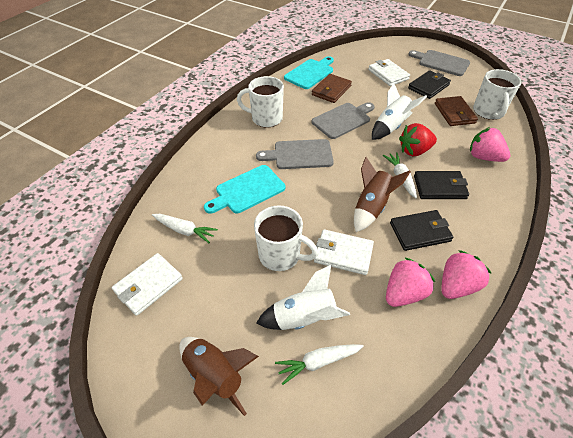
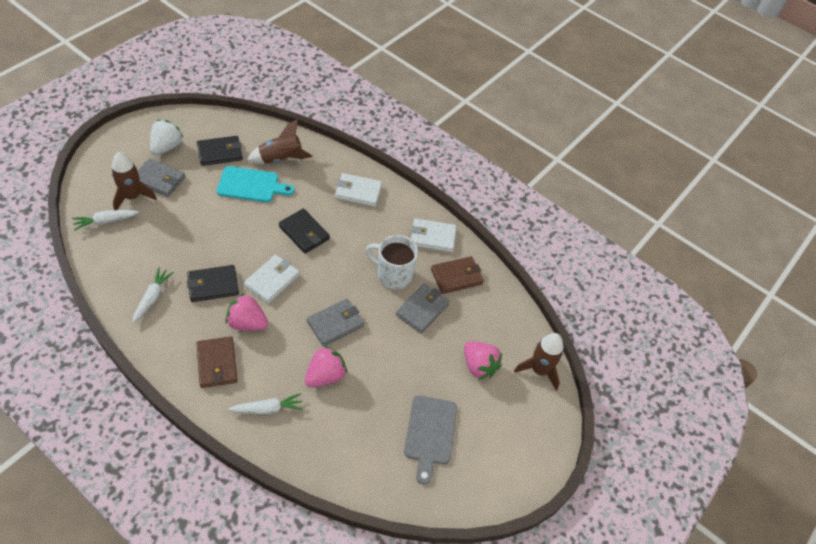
brown rocket: [179,337,259,416] [354,157,411,232] = 2 -> [112,152,157,210] [247,119,313,164] [514,333,563,391] = 3
grey cutting board: [256,139,334,169] [312,102,375,139] [408,50,470,76] = 3 -> [404,395,457,485] = 1
grey wallet: none = 0 -> [137,159,185,197] [307,299,364,346] [396,284,450,334] = 3
red strawberry: [399,123,437,156] = 1 -> none = 0
turquoise cutting board: [204,165,285,214] [284,56,334,89] = 2 -> [217,166,295,202] = 1
white mug: [237,76,284,128] [254,205,318,271] [473,69,522,120] = 3 -> [366,235,418,289] = 1
white rocket: [257,265,350,330] [372,83,427,140] = 2 -> none = 0
white strawberry: none = 0 -> [150,120,184,155] = 1

